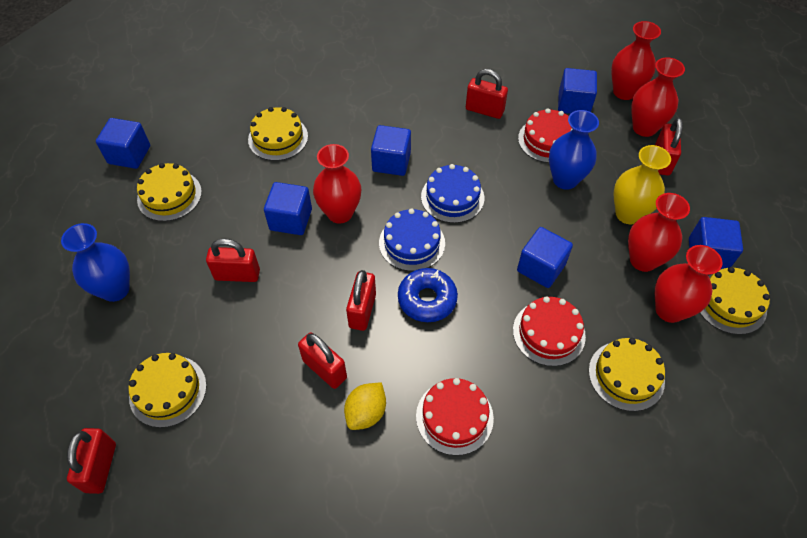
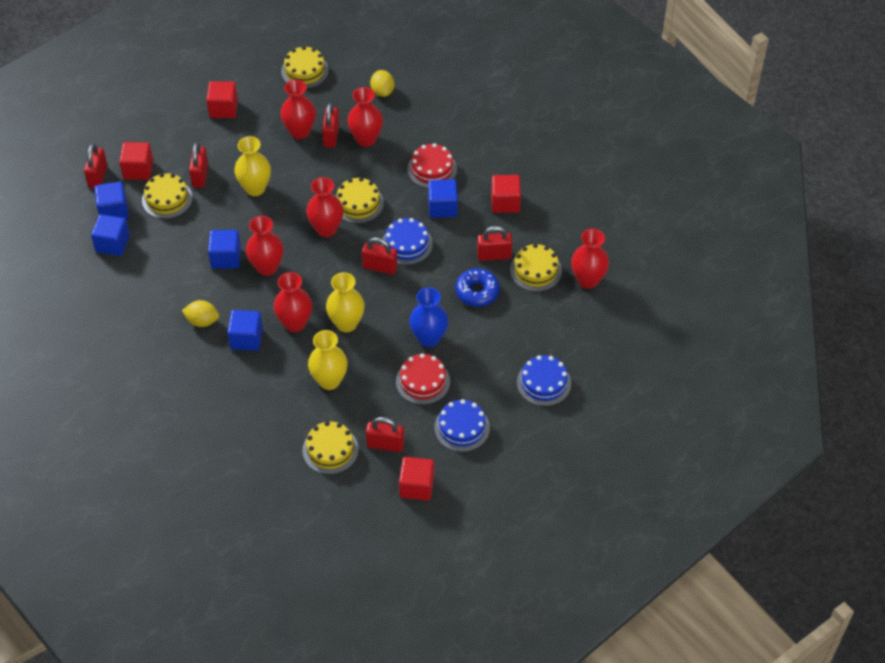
blue cake: [379,208,445,271] [421,164,484,223] = 2 -> [382,218,433,265] [434,399,490,452] [517,355,571,406] = 3
blue cube: [96,118,150,169] [264,182,312,235] [371,125,411,176] [517,227,573,288] [558,68,597,114] [689,217,743,270] = 6 -> [91,214,130,256] [94,182,129,219] [208,230,241,269] [227,310,263,351] [428,179,458,218] = 5
blue vase: [61,223,130,302] [549,110,599,190] = 2 -> [409,287,448,347] = 1
red cake: [416,378,494,456] [513,296,586,366] [518,108,573,163] = 3 -> [396,353,450,405] [407,143,457,188] = 2
red cube: none = 0 -> [119,142,153,180] [206,81,238,118] [399,457,434,501] [491,175,521,213] = 4
red vase: [313,144,361,224] [611,21,661,100] [628,193,690,272] [631,57,685,137] [655,245,723,323] = 5 -> [246,216,284,276] [274,272,312,332] [280,79,316,139] [306,177,343,237] [347,87,383,147] [571,229,609,289] = 6
yellow lemon: [344,382,386,430] = 1 -> [182,300,219,327] [370,70,395,97] = 2
yellow vase: [614,145,671,224] = 1 -> [234,136,271,196] [308,330,348,390] [326,272,365,332] = 3

